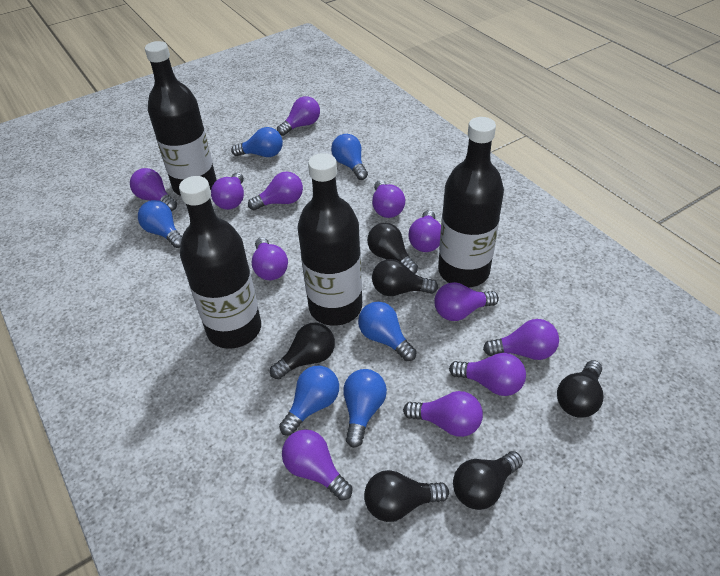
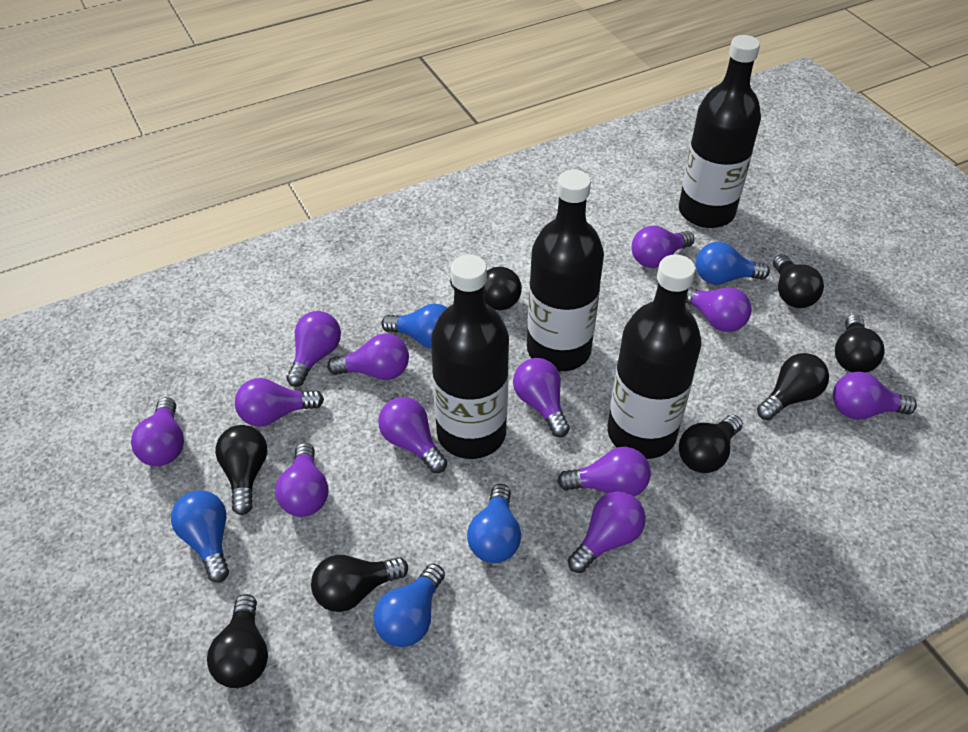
black light bulb: [270,323,335,379] [364,470,449,522] [367,223,418,274] [372,259,438,296] [453,451,523,510] [557,360,603,417] = 6 -> [207,594,268,688] [215,425,267,515] [311,555,408,612] [450,266,522,311] [679,415,743,473] [757,353,829,420] [773,254,824,308] [835,314,885,373] = 8
blue light bulb: [138,200,182,248] [231,127,283,157] [279,366,339,436] [331,134,368,180] [344,369,387,448] [358,302,417,361] = 6 -> [171,490,229,583] [374,564,445,647] [381,304,448,349] [467,484,521,563] [696,242,770,285] = 5

